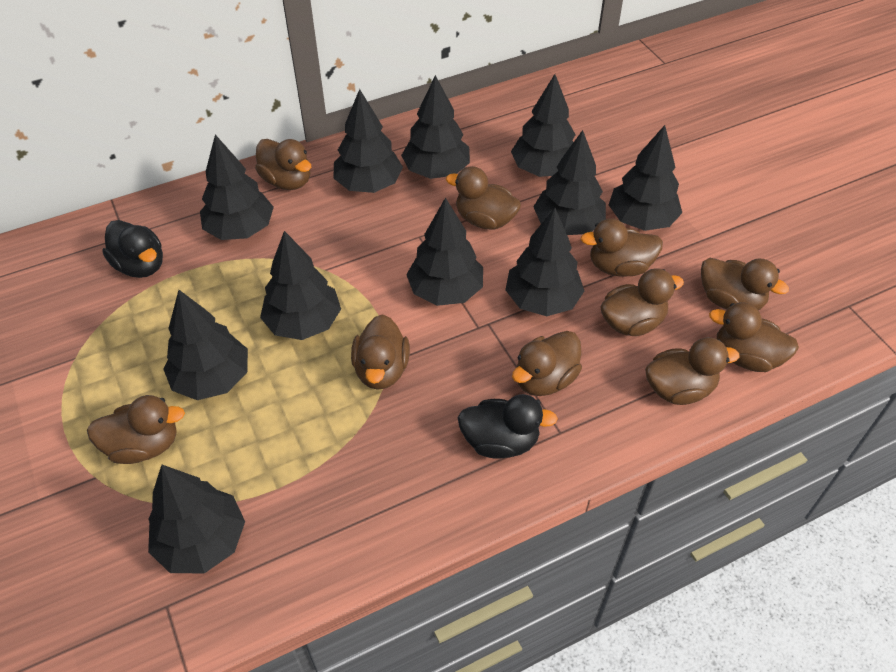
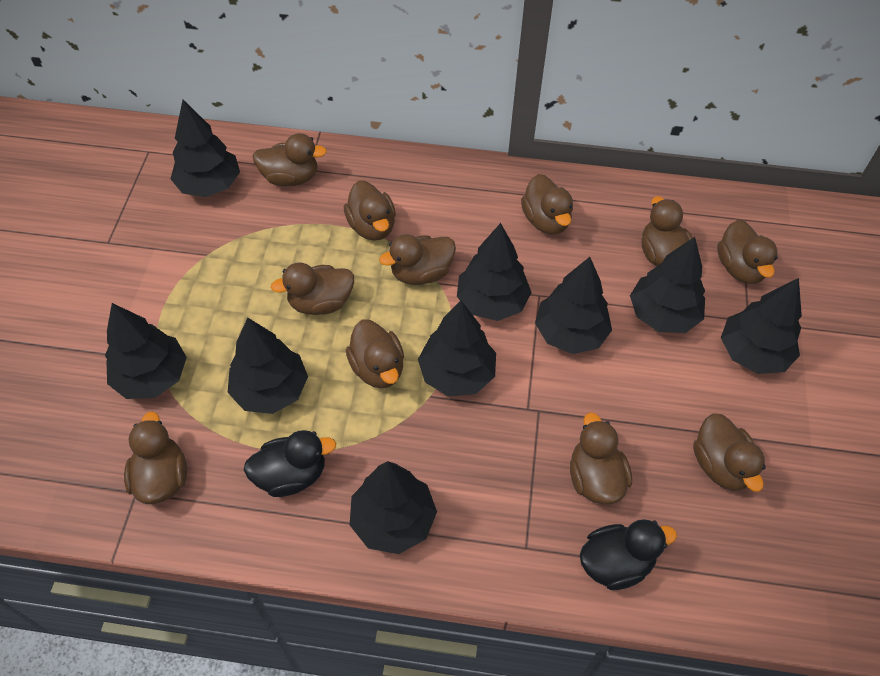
black tree: [148,465,245,573] [163,290,248,400] [200,135,274,240] [260,231,341,340] [333,89,403,193] [401,75,470,179] [406,197,483,306] [505,208,584,316] [511,74,576,177] [534,130,606,235] [609,125,682,231] = 11 -> [105,303,187,399] [171,100,240,197] [228,318,308,414] [350,461,437,554] [418,300,496,396] [457,223,532,321] [535,257,612,354] [630,237,705,333] [721,278,802,374] = 9
brown duck: [87,395,185,464] [255,139,311,190] [351,314,410,390] [446,166,521,230] [512,331,582,396] [581,218,663,277] [600,268,684,336] [645,337,739,405] [701,258,789,310] [709,302,799,372] = 10 -> [124,411,187,504] [253,133,327,186] [271,262,354,315] [344,180,396,241] [346,319,404,388] [379,234,456,285] [521,174,573,235] [570,412,632,505] [641,196,693,266] [693,413,766,492] [717,220,778,284] = 11

